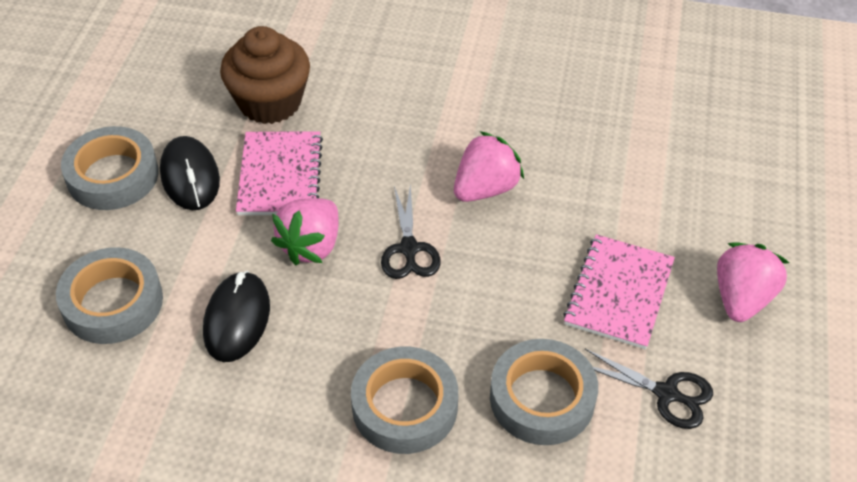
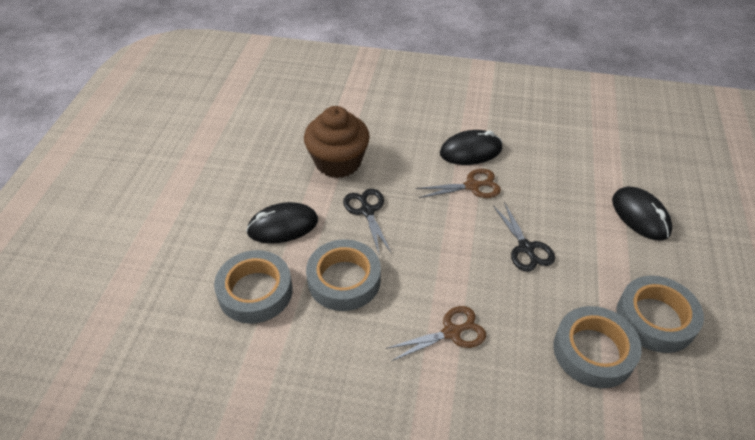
black mouse: [160,136,220,210] [203,271,270,362] = 2 -> [246,202,318,244] [440,130,502,165] [612,187,673,240] = 3
brown scissors: none = 0 -> [386,306,486,361] [416,169,501,198] = 2
pink notebook: [236,131,323,215] [563,234,675,349] = 2 -> none = 0
pink strawberry: [271,198,339,265] [454,131,524,202] [717,242,789,322] = 3 -> none = 0

